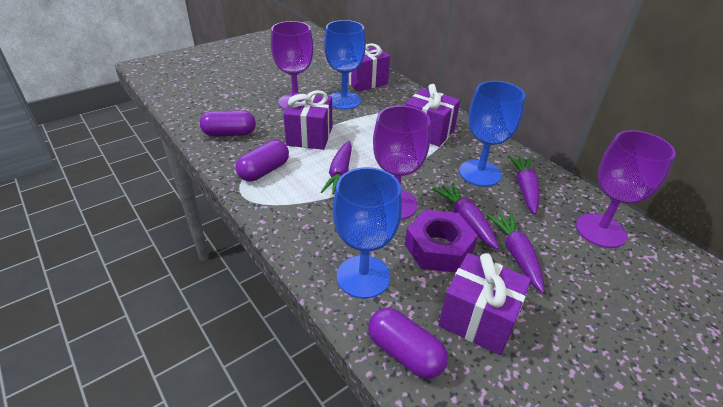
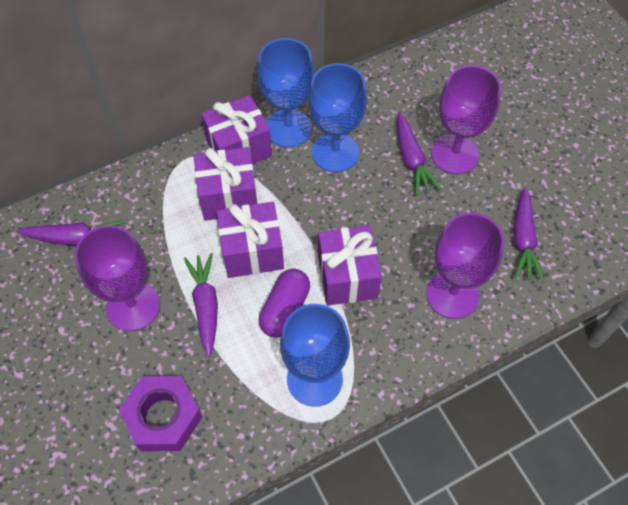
purple capsule: [200,111,256,136] [236,140,289,181] [368,308,448,379] = 3 -> [259,269,310,337] = 1

